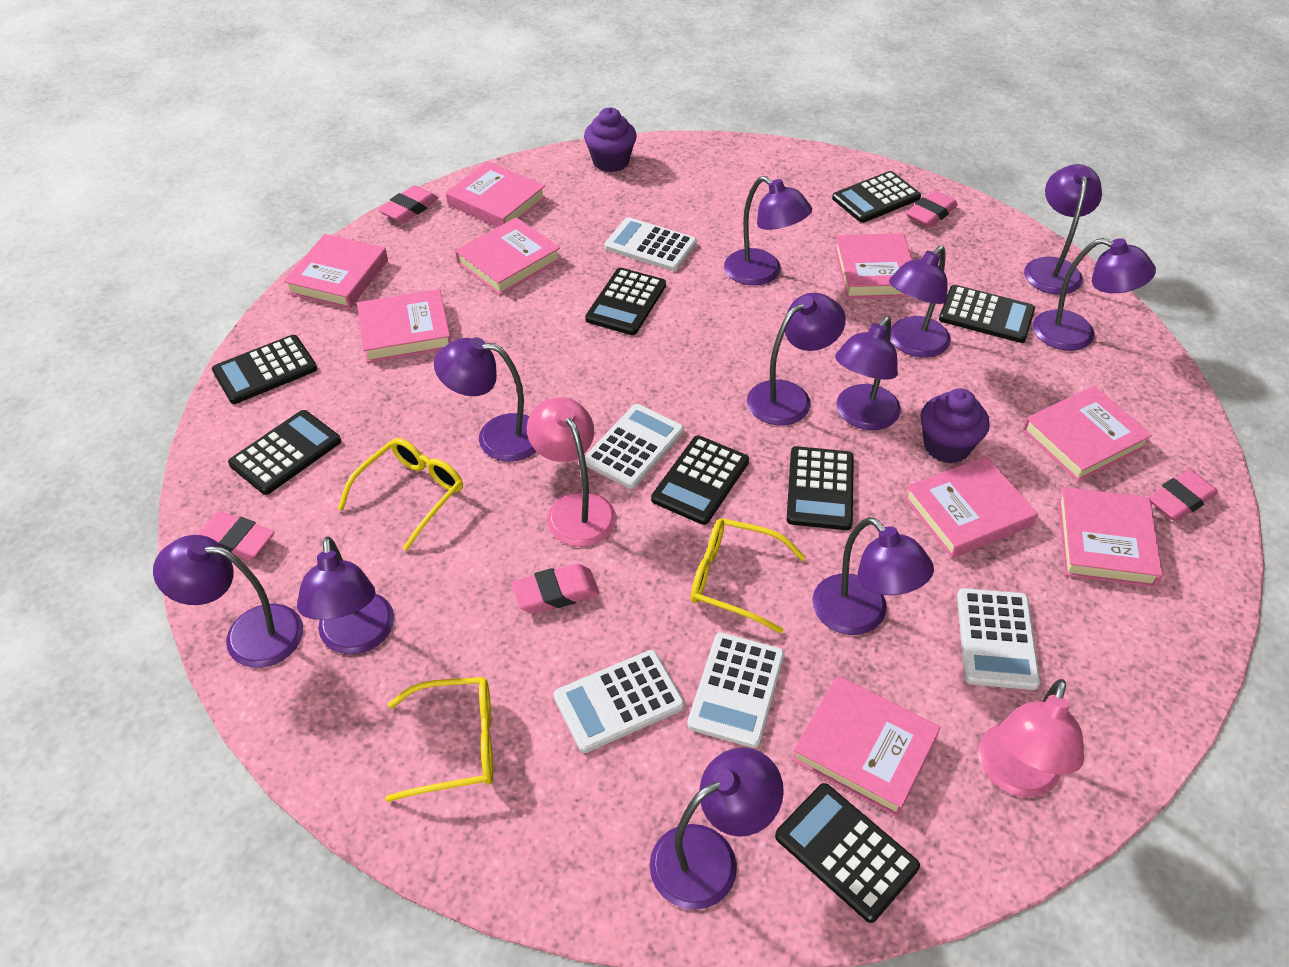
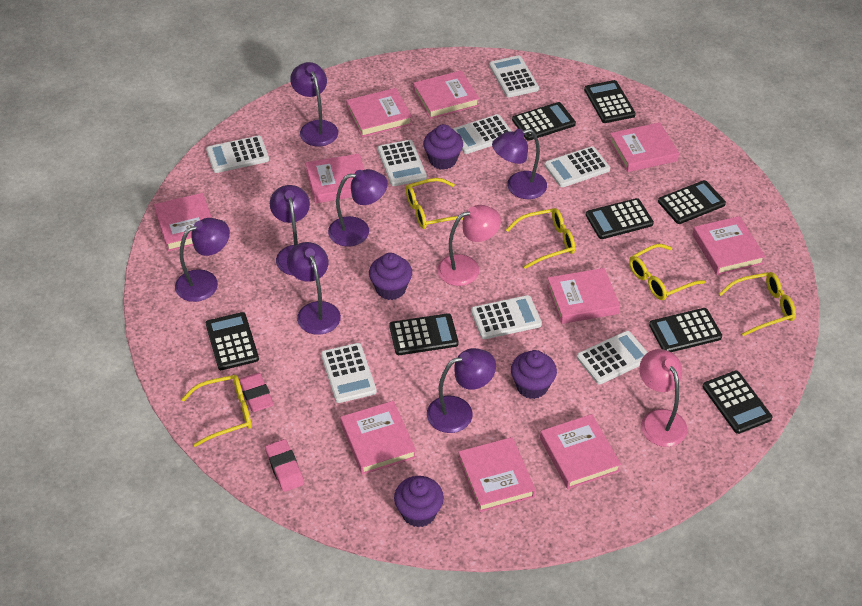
pink book: [284,234,388,309] [357,289,451,363] [446,161,546,227] [455,217,561,295] [792,675,941,817] [834,233,912,299] [904,456,1038,558] [1022,386,1152,482] [1058,487,1163,587] = 9 -> [154,193,212,251] [305,153,365,203] [340,401,416,475] [346,88,412,137] [413,70,479,119] [458,437,536,512] [540,414,621,489] [547,268,620,324] [609,122,679,172] [692,216,765,275] = 10
pink eraser: [197,511,275,560] [378,185,439,223] [511,564,599,613] [906,190,958,228] [1148,470,1218,521] = 5 -> [239,373,274,412] [265,439,304,492] = 2
purple cupcake: [584,107,637,172] [921,388,990,464] = 2 -> [369,253,412,300] [394,476,444,527] [423,124,463,170] [511,350,557,399] = 4
purple lamp: [153,535,303,668] [297,536,394,655] [434,337,536,462] [649,747,784,910] [724,176,812,286] [747,293,846,425] [812,517,934,635] [835,316,901,430] [889,246,951,358] [1024,164,1102,294] [1033,238,1156,351] = 11 -> [175,218,230,302] [270,185,310,275] [287,242,341,335] [290,62,338,146] [328,169,388,247] [427,348,496,433] [492,129,547,199] = 7
white calculator: [554,650,685,753] [585,404,684,489] [604,217,697,271] [687,632,785,748] [957,588,1040,690] = 5 -> [206,136,269,173] [321,343,377,403] [378,140,427,186] [453,114,512,154] [471,295,542,339] [489,55,539,97] [544,146,610,187] [577,331,648,384] = 8
yellow glasses: [338,438,463,551] [385,677,493,802] [691,518,806,633] = 3 -> [181,375,252,447] [406,178,463,229] [506,208,575,269] [629,244,705,300] [719,272,796,336] = 5

